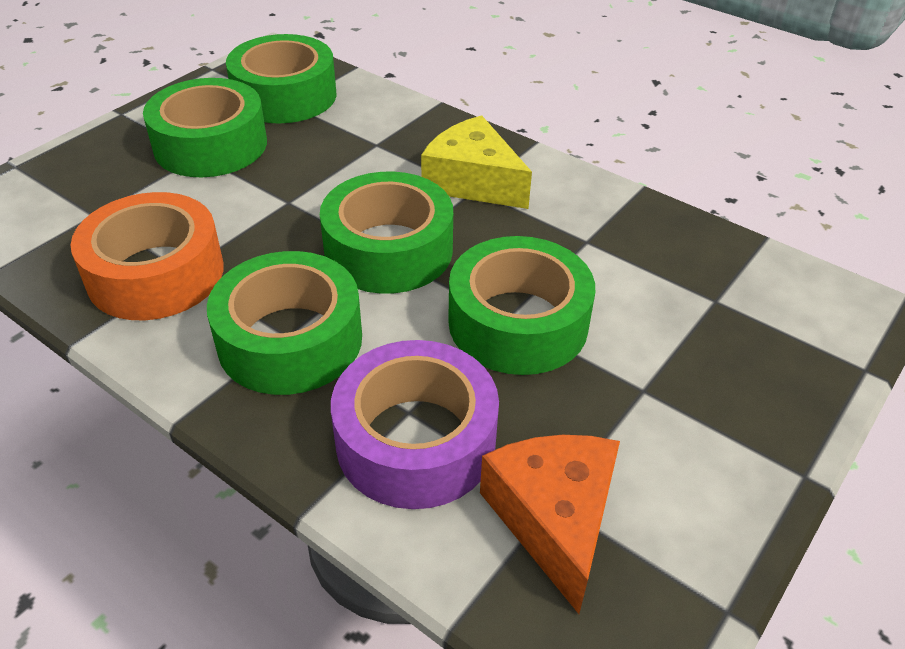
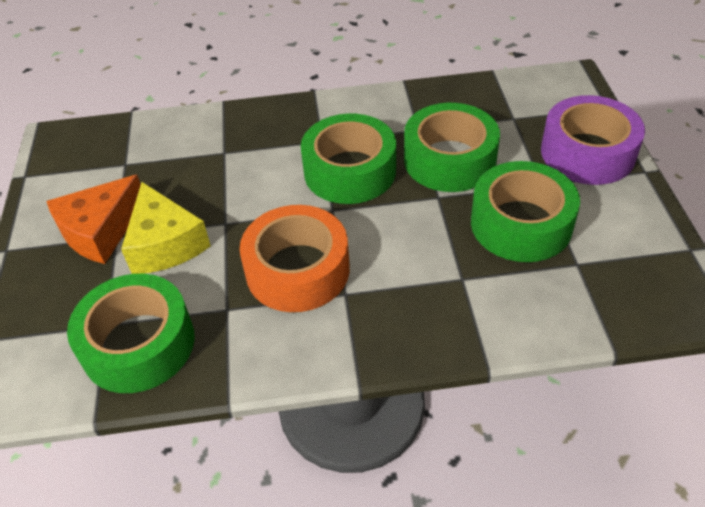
green tape: [143,78,267,177] [207,251,362,395] [226,34,337,124] [320,172,453,294] [448,236,595,375] = 5 -> [67,274,195,393] [301,114,396,204] [404,103,500,192] [471,161,580,262] = 4

